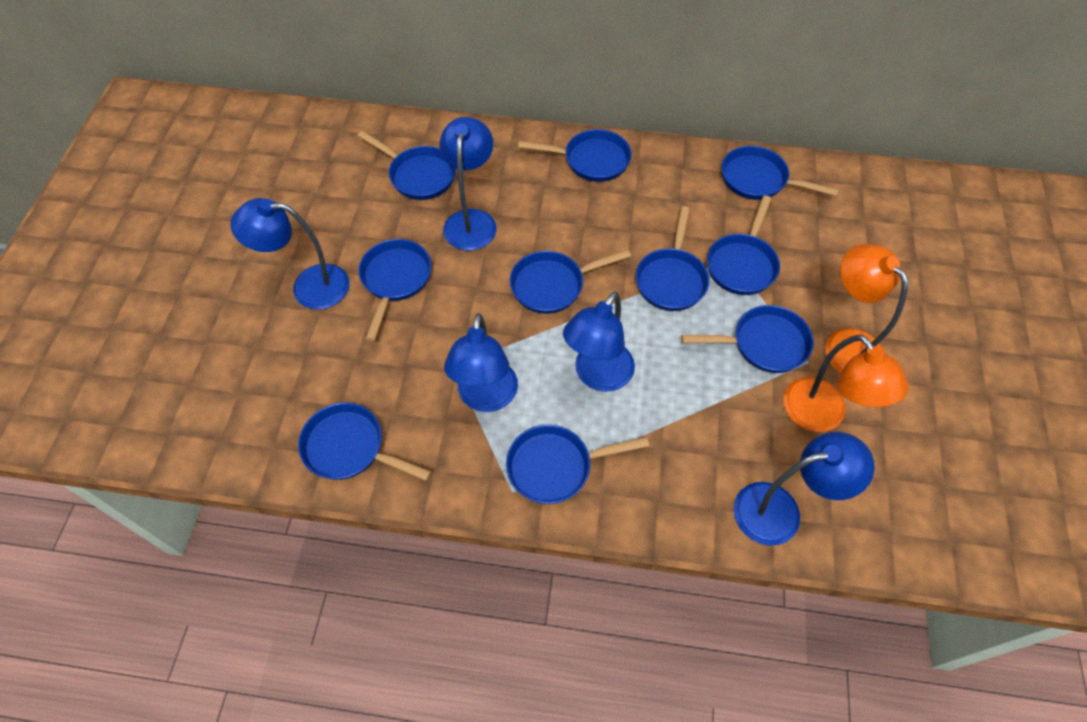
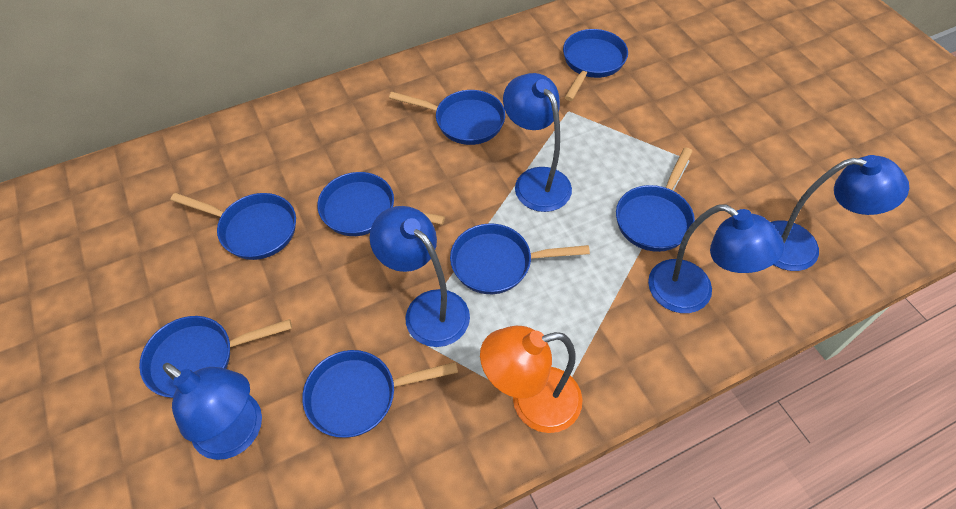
blue pan: [298,403,431,481] [358,131,456,200] [358,239,432,342] [506,425,649,504] [510,249,631,314] [518,129,632,182] [636,206,709,311] [681,305,814,373] [707,195,780,295] [721,146,839,200] = 10 -> [139,316,292,398] [170,193,296,260] [302,350,458,438] [317,172,445,236] [389,90,505,145] [450,223,590,294] [563,29,628,101] [616,147,695,252] = 8
orange lamp: [783,334,909,432] [825,244,908,373] = 2 -> [480,326,583,433] = 1

